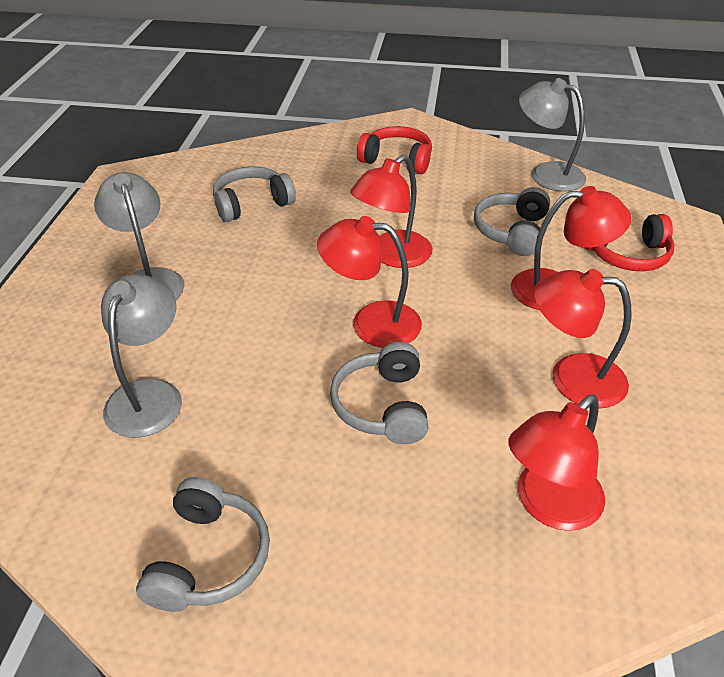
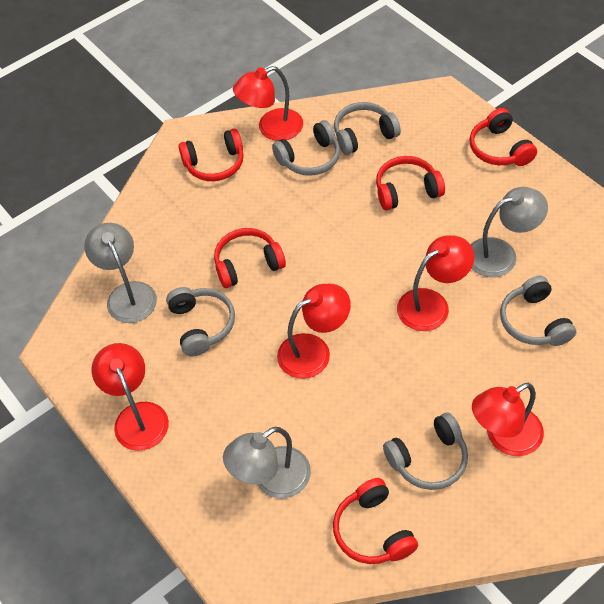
grey headphones: [136,477,270,612] [213,166,296,222] [330,342,429,444] [474,187,550,256] = 4 -> [166,287,235,356] [272,120,340,176] [334,102,401,155] [383,412,468,490] [500,276,576,346] = 5
red headphones: [357,126,432,174] [584,214,674,271] = 2 -> [178,129,244,181] [214,228,286,288] [333,478,418,564] [376,156,445,210] [469,108,537,166] = 5

